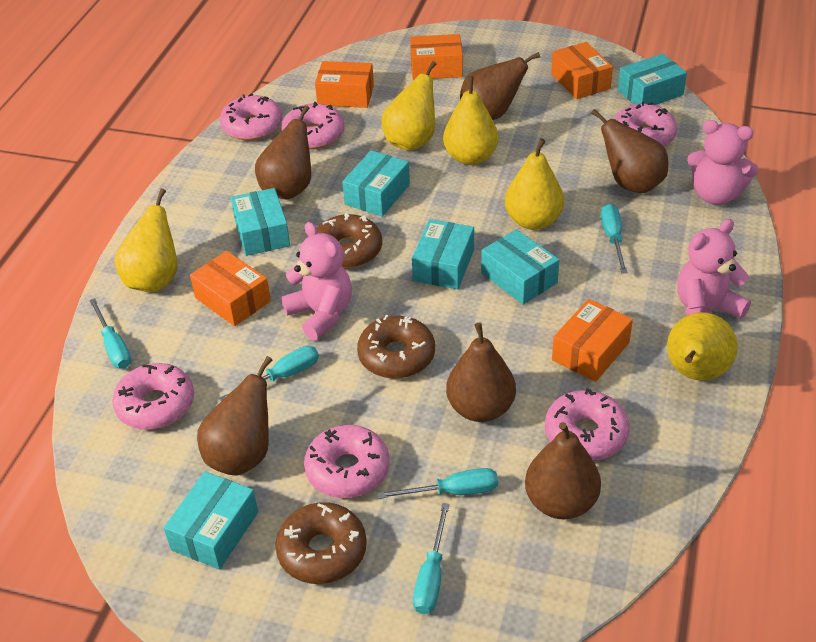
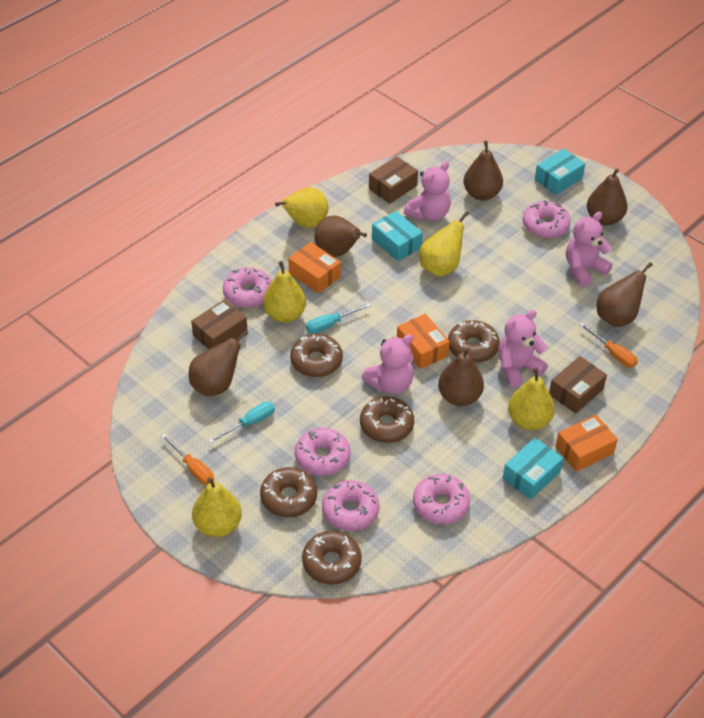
brown box: none = 0 -> [191,299,248,349] [369,156,418,204] [549,356,607,414] = 3
brown donut: [275,502,367,584] [317,213,382,269] [357,315,435,379] = 3 -> [260,467,317,518] [290,334,343,377] [302,531,362,585] [360,397,414,443] [448,320,500,363] = 5
orange box: [190,251,271,326] [315,61,374,108] [410,34,463,80] [551,42,613,99] [552,299,633,382] = 5 -> [288,242,341,294] [397,314,450,369] [555,415,618,472] = 3
orange screwdriver: none = 0 -> [161,434,214,485] [579,323,638,368] = 2
pink donut: [112,363,194,430] [220,93,283,140] [281,102,345,149] [304,425,390,498] [545,388,629,461] [614,102,677,146] = 6 -> [223,267,272,308] [295,428,350,476] [322,480,380,531] [413,474,470,524] [523,200,571,238] = 5
pink teddy bear: [281,222,352,340] [677,219,751,319] [687,120,759,205] = 3 -> [361,334,414,394] [404,161,451,221] [498,310,548,387] [566,212,612,287] = 4
turquoise box: [164,471,258,570] [231,188,290,256] [342,150,410,217] [412,219,474,289] [481,229,559,305] [618,54,687,105] = 6 -> [372,211,423,261] [503,438,563,499] [535,148,585,195] = 3
turquoise screwdriver: [89,298,131,369] [219,346,319,401] [377,468,498,499] [413,503,450,614] [601,204,627,273] = 5 -> [209,402,275,443] [306,303,371,334] = 2

